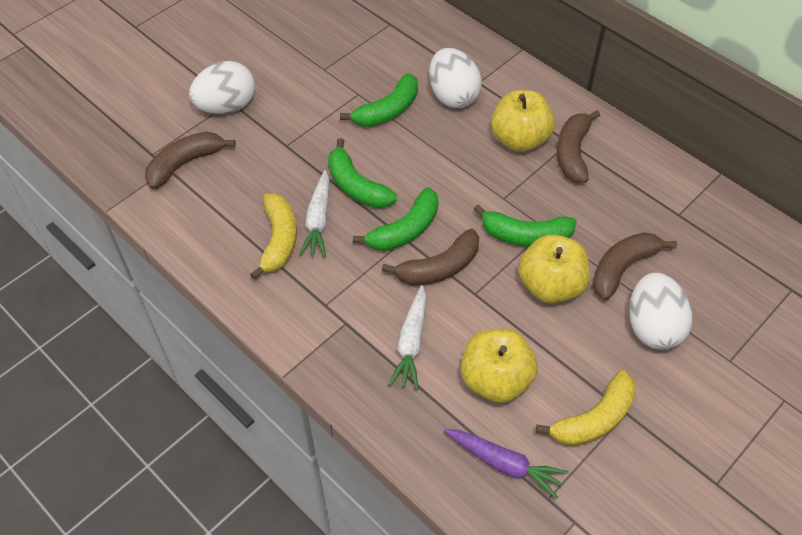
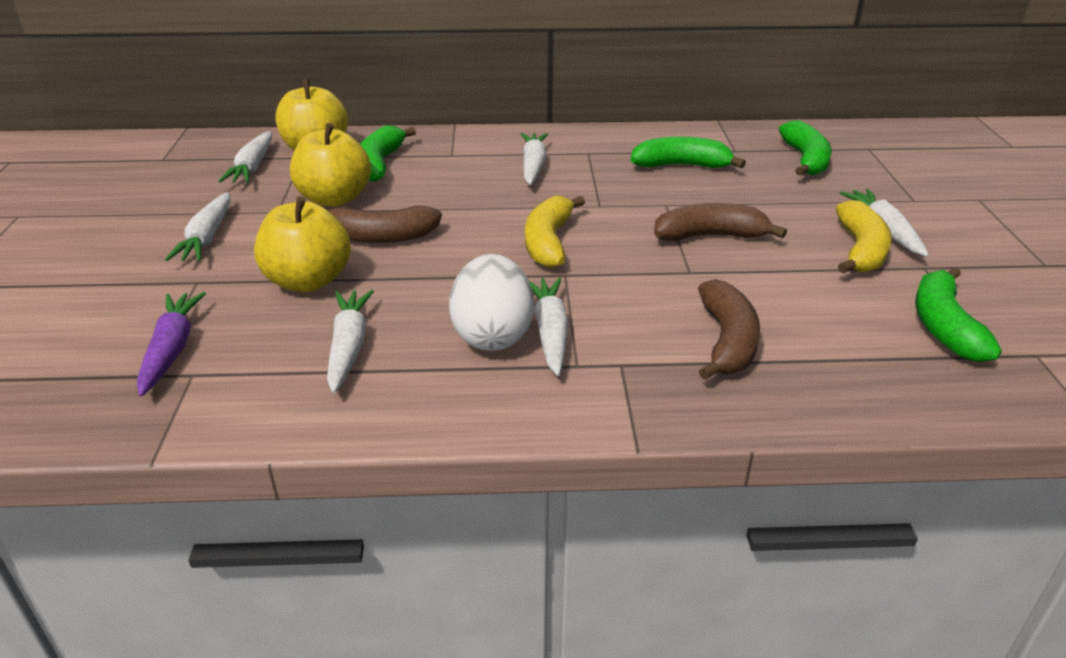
brown banana: [145,132,236,189] [382,229,479,286] [557,110,600,183] [592,232,677,300] = 4 -> [328,206,442,243] [654,203,787,241] [698,279,760,380] = 3
white carrot: [299,170,329,257] [389,285,426,390] = 2 -> [165,192,230,261] [218,131,272,183] [327,290,374,393] [521,133,548,185] [528,277,568,376] [840,189,929,257] = 6
white egg: [189,61,255,114] [429,48,482,108] [629,272,692,350] = 3 -> [449,254,534,351] = 1

